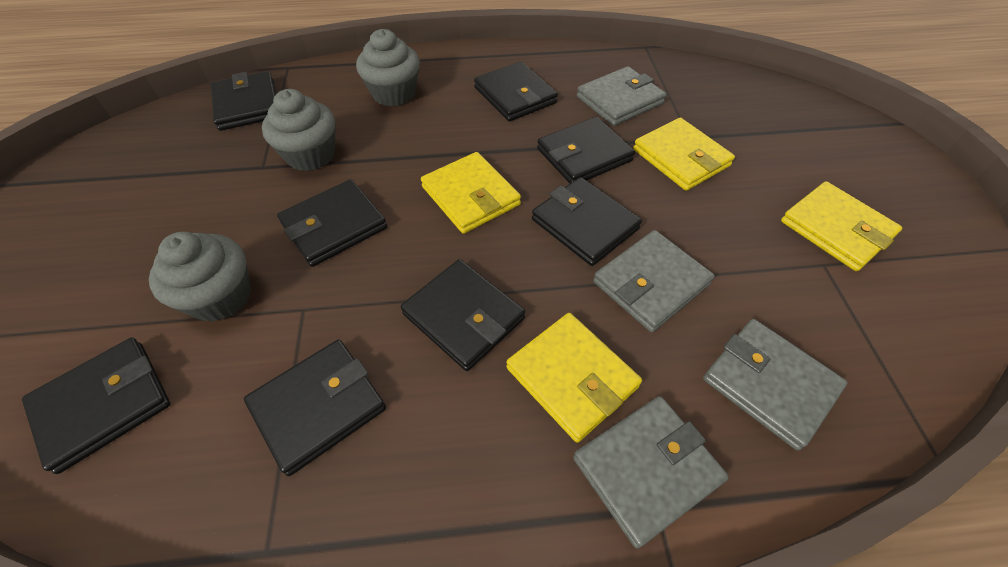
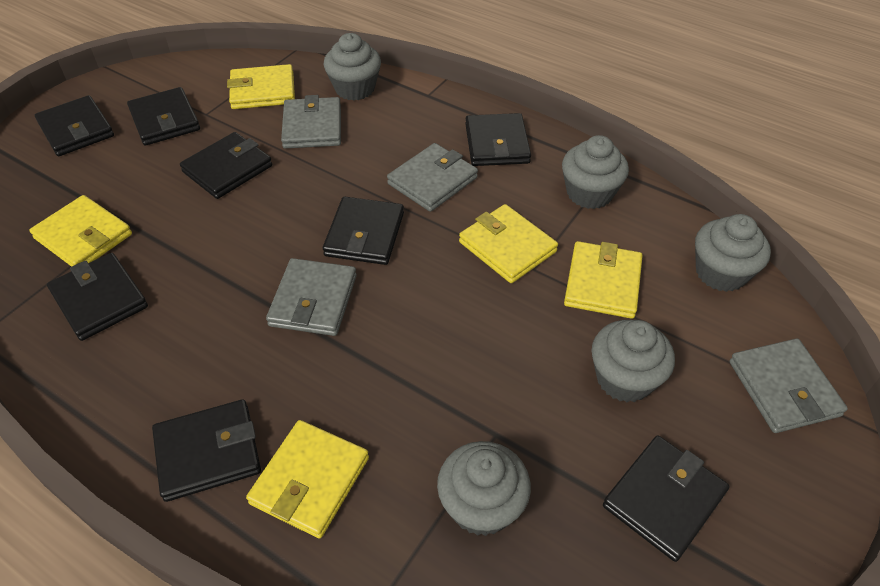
grey cupcake: [149,231,251,322] [262,89,335,171] [356,29,420,107] = 3 -> [324,33,381,101] [437,441,531,536] [562,135,629,209] [592,320,675,403] [695,214,771,292] = 5
yellow wallet: [421,152,521,234] [507,313,642,443] [633,117,735,191] [781,181,902,271] = 4 -> [29,195,132,267] [227,64,295,109] [246,420,369,539] [459,204,558,283] [564,241,643,319] = 5

